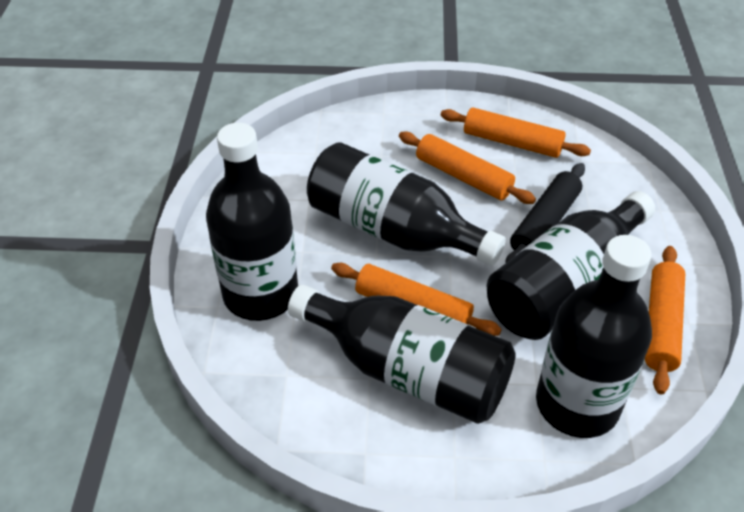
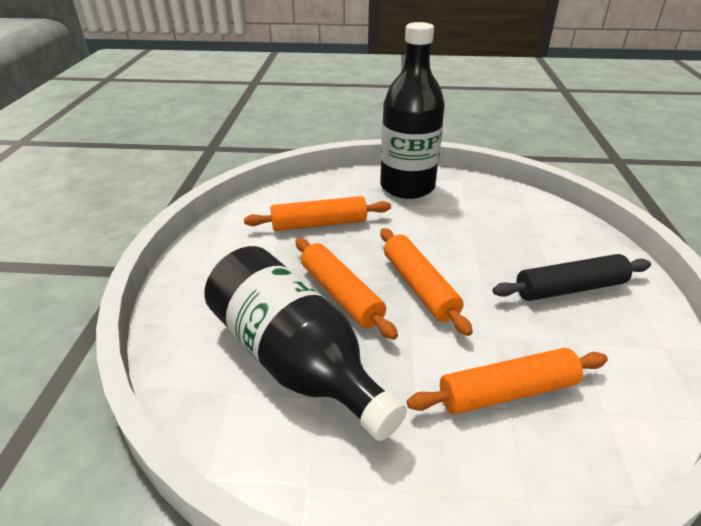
black bottle: [206,123,298,321] [288,285,516,424] [307,142,506,266] [487,191,655,340] [536,235,652,438] = 5 -> [204,246,407,441] [380,22,445,199] = 2

